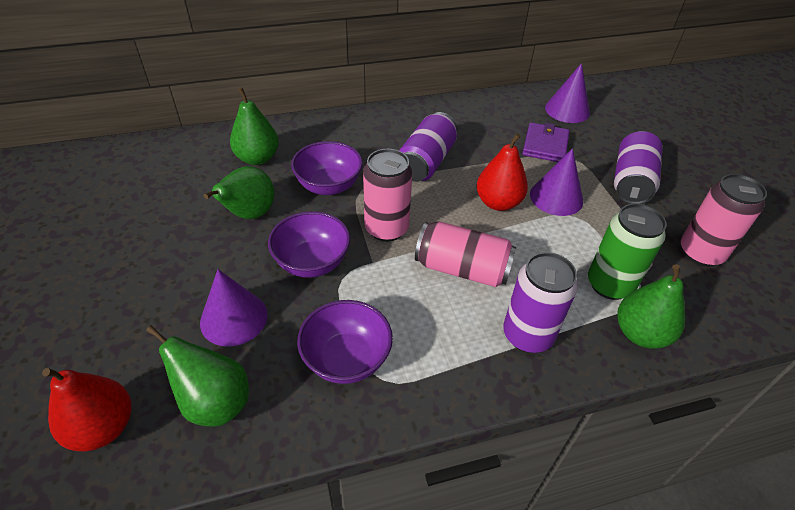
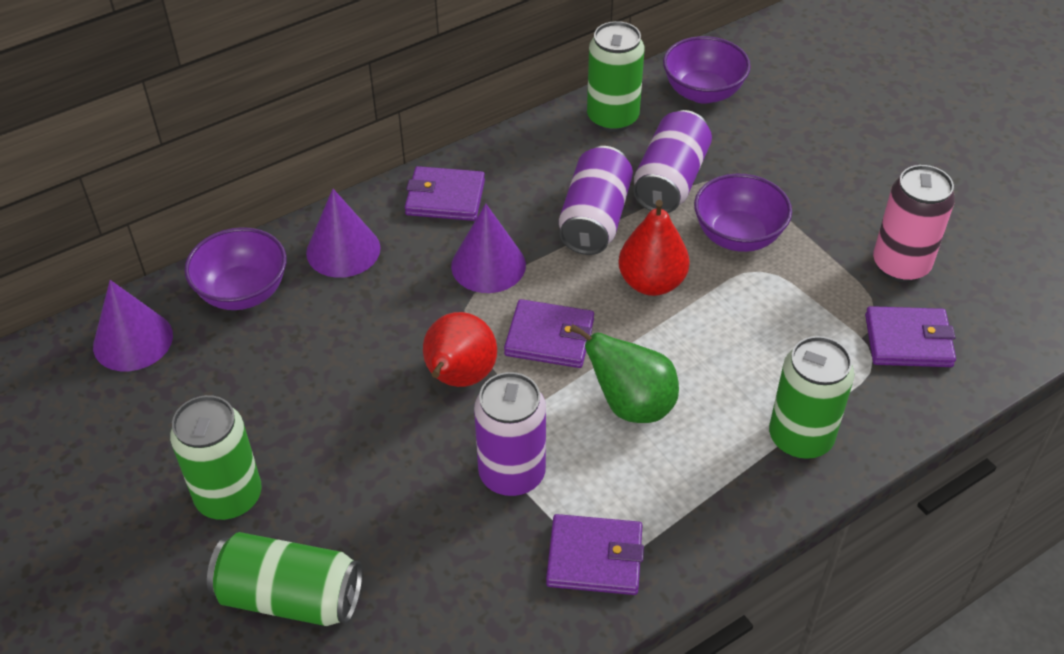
green can: [588,203,667,300] = 1 -> [170,395,262,520] [207,532,363,626] [587,21,645,132] [769,336,854,460] = 4
green pear: [146,325,249,427] [203,166,275,219] [230,88,279,165] [617,264,685,349] = 4 -> [569,324,679,423] = 1
pink can: [363,149,412,242] [415,221,517,287] [681,174,767,267] = 3 -> [873,165,955,282] = 1
purple wallet: [522,122,570,162] = 1 -> [405,166,485,221] [504,299,594,368] [546,514,644,595] [865,306,956,367] = 4

